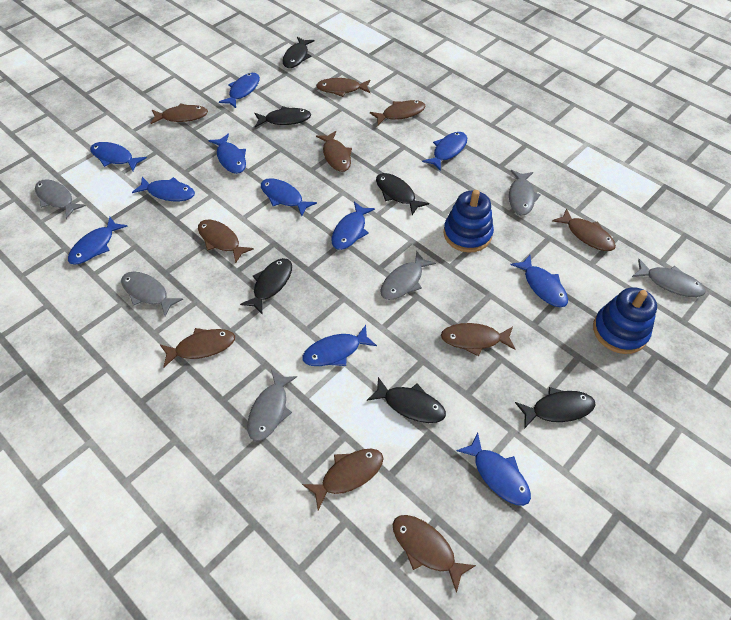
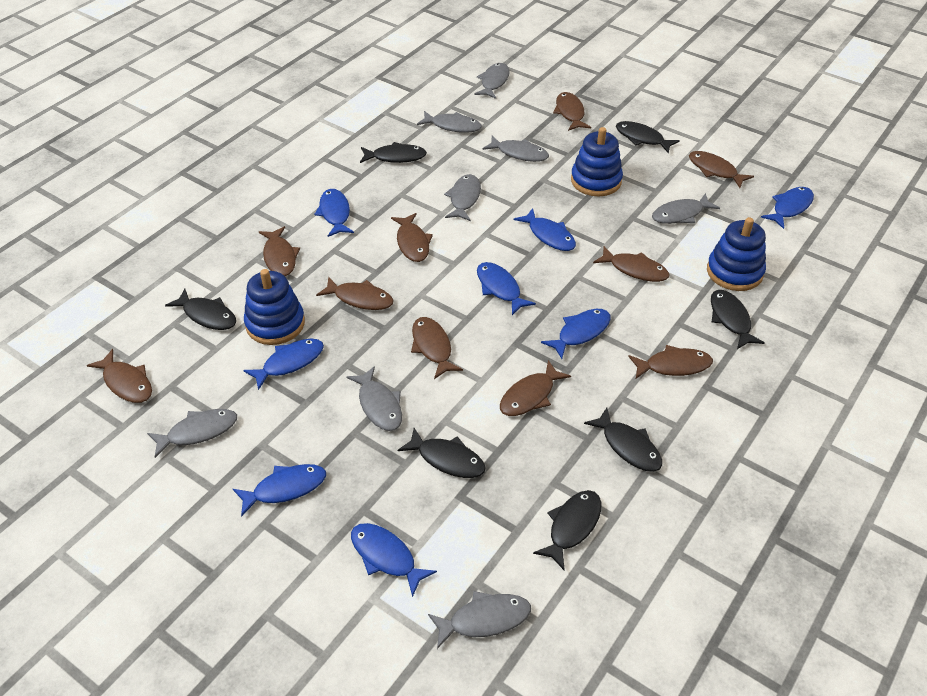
black fish: [240,258,292,314] [255,106,311,127] [283,37,315,68] [367,377,446,423] [376,173,429,215] [515,387,595,429] = 6 -> [165,289,236,330] [360,142,427,163] [398,428,486,478] [533,490,601,570] [584,408,662,472] [616,121,680,154] [711,290,765,349] = 7
blue fish: [68,217,128,265] [90,142,147,171] [132,177,195,201] [208,134,246,174] [219,73,260,108] [261,178,317,216] [302,325,377,366] [332,202,375,250] [422,132,467,171] [456,433,531,506] [510,255,568,307] = 11 -> [233,464,326,517] [243,339,324,390] [314,189,354,237] [351,523,437,597] [477,262,536,315] [514,208,576,251] [541,309,611,359] [761,187,814,229] = 8
blue stacking toy: [443,190,494,253] [593,287,657,354] = 2 -> [244,269,305,345] [571,127,623,196] [707,217,766,291] = 3
grey fish: [35,179,86,219] [121,271,183,316] [247,369,297,441] [380,251,436,300] [509,170,541,216] [632,259,706,297] = 6 -> [147,409,237,458] [346,366,402,431] [417,111,482,133] [428,591,531,649] [444,174,481,221] [474,63,510,99] [483,136,549,162] [652,193,720,224] = 8

